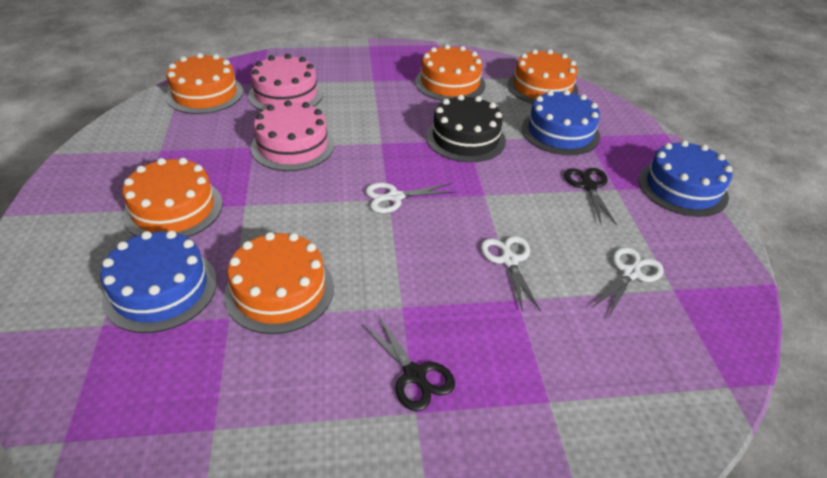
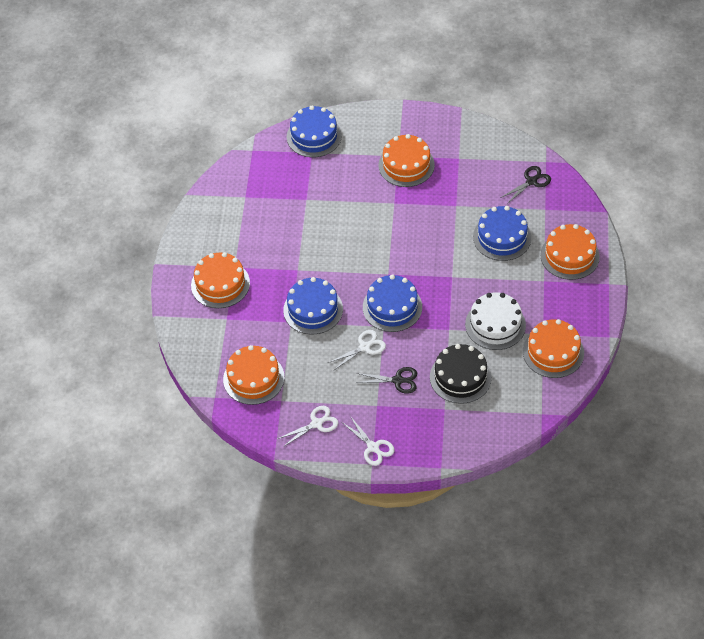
blue cake: [100,230,217,333] [522,90,600,155] [639,140,733,217] = 3 -> [283,277,343,334] [287,106,342,157] [363,275,422,332] [473,206,532,261] = 4
pink cake: [248,54,323,111] [250,100,334,171] = 2 -> none = 0
white cake: none = 0 -> [465,292,526,350] = 1

